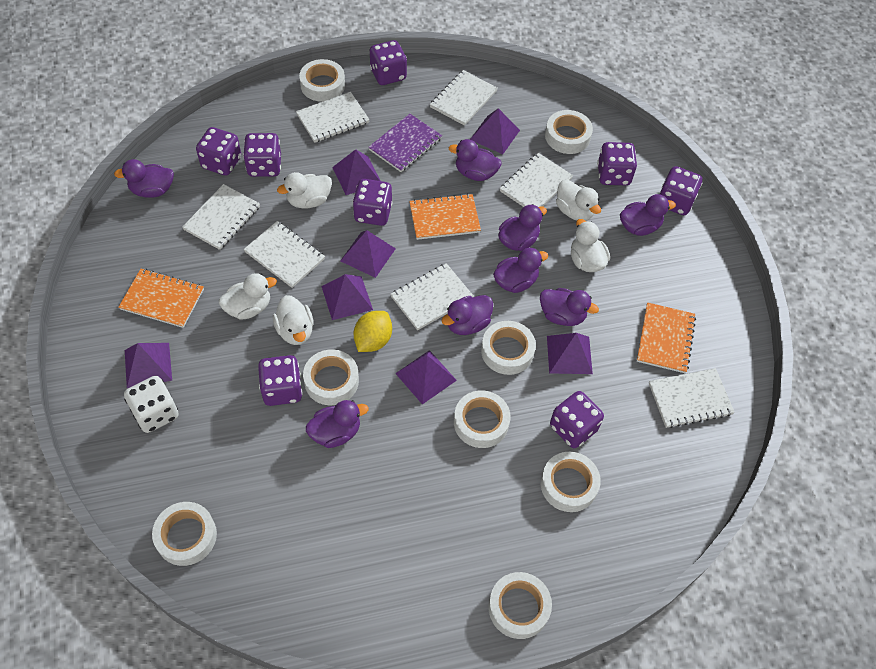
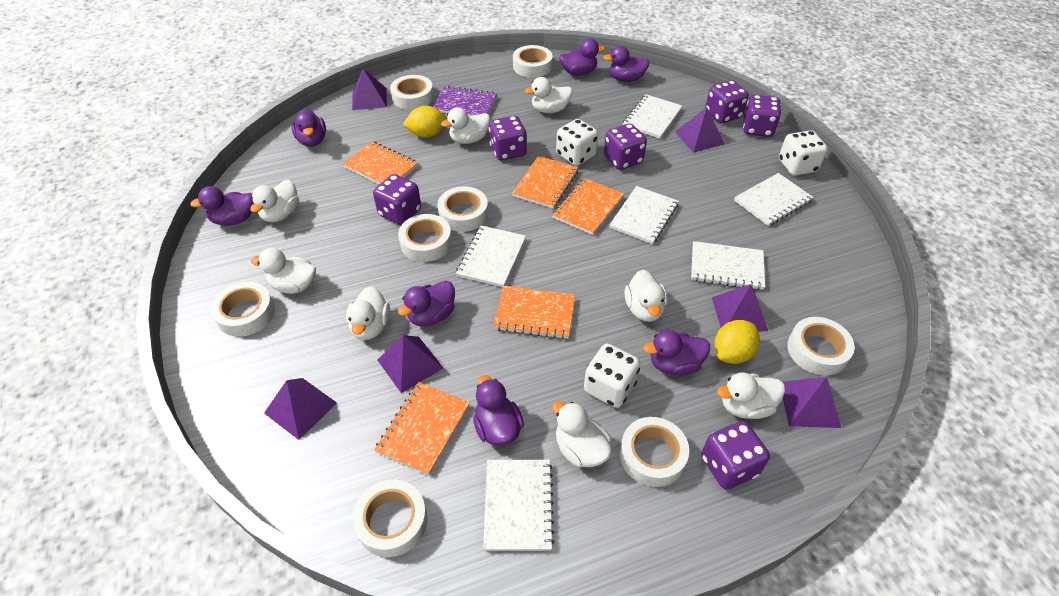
orange notebook: [119,269,204,328] [409,193,481,240] [637,302,696,373] = 3 -> [343,141,418,185] [374,382,470,475] [493,286,575,339] [512,156,578,209] [552,178,624,235] = 5
purple dice: [196,127,241,176] [243,133,281,177] [258,355,302,406] [353,179,392,226] [370,40,407,85] [550,391,604,448] [597,142,637,185] [660,166,702,215] = 8 -> [373,174,421,225] [489,116,527,161] [604,123,647,170] [701,421,770,490] [705,80,749,123] [743,95,781,137] = 6
purple duck: [114,159,174,198] [306,400,369,448] [441,295,493,335] [449,139,502,181] [493,248,548,293] [498,204,547,251] [540,288,599,326] [620,194,676,236] = 8 -> [190,186,254,226] [291,109,326,147] [398,280,455,326] [473,375,524,445] [559,38,605,76] [603,46,650,82] [643,330,710,375] = 7
purple pyramid: [125,343,172,388] [321,274,373,320] [332,149,381,195] [340,230,396,278] [395,350,457,404] [470,108,520,154] [547,333,593,374] = 7 -> [264,378,337,440] [352,69,387,110] [378,335,444,393] [675,107,725,153] [712,284,768,332] [783,377,841,428] = 6
white dice: [124,376,179,433] = 1 -> [556,119,598,166] [584,344,640,408] [779,130,828,176] = 3
white duck: [219,273,277,320] [273,295,314,345] [277,172,332,209] [556,180,601,221] [571,219,610,272] = 5 -> [250,180,299,222] [251,248,316,294] [346,286,390,340] [441,107,490,144] [524,77,572,113] [552,401,612,467] [624,270,667,322] [717,372,785,419] = 8
white notebook: [182,184,260,250] [244,221,325,288] [296,92,369,143] [390,263,474,330] [430,70,498,126] [500,153,573,207] [649,368,735,428] = 7 -> [456,225,526,287] [483,460,554,551] [609,186,679,244] [623,94,682,139] [691,241,765,290] [734,173,814,226] = 6
yellow lemon: [353,311,392,352] = 1 -> [403,106,447,138] [714,320,760,364] = 2

